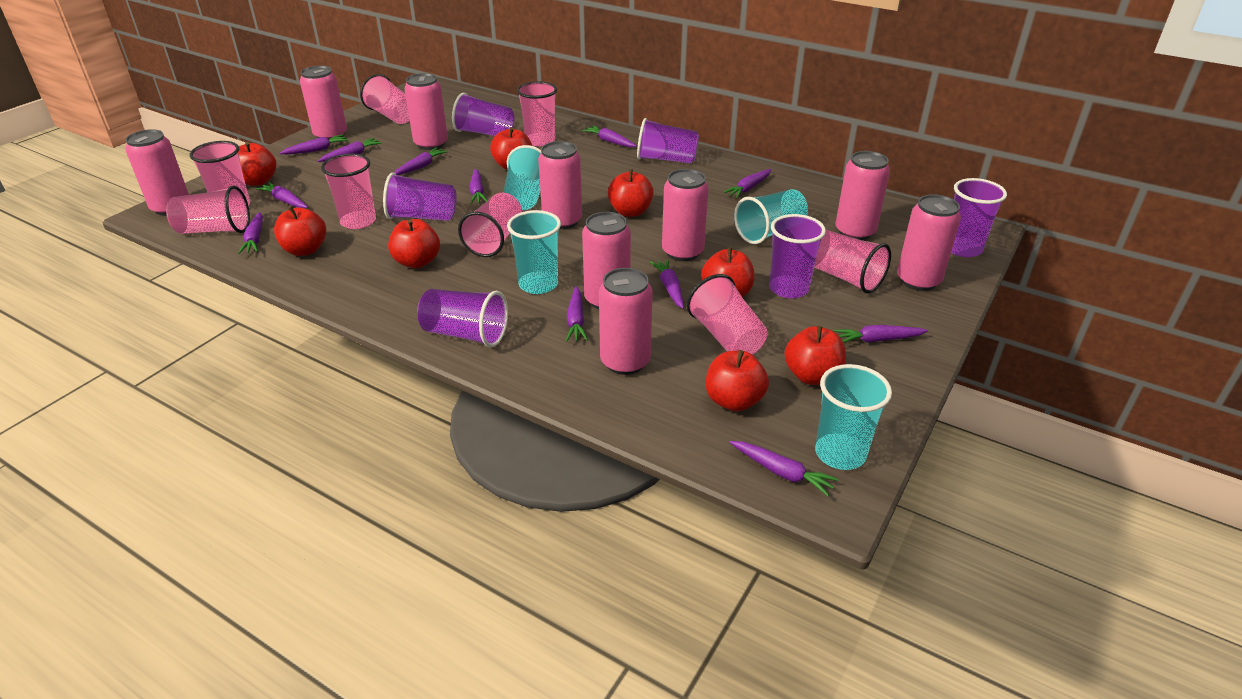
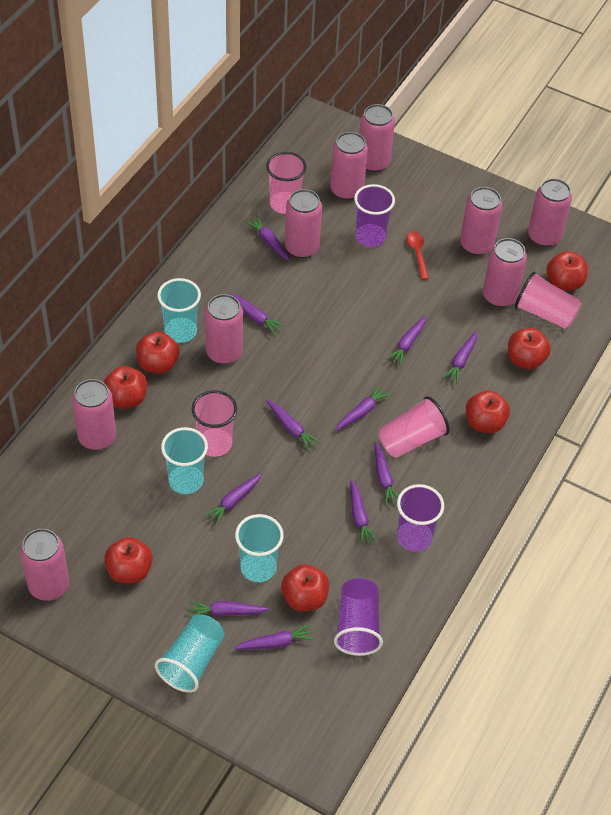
pink cup: [166,186,250,234] [190,141,250,206] [321,154,376,229] [360,74,410,124] [458,193,522,257] [517,81,557,146] [686,274,768,355] [814,230,891,293] = 8 -> [192,390,237,457] [266,152,307,214] [379,396,450,458] [514,271,581,329] = 4
purple carrot: [238,212,263,254] [256,182,308,208] [280,134,349,154] [318,138,382,162] [394,147,448,175] [469,169,487,204] [566,286,588,341] [582,125,637,147] [650,259,684,309] [723,169,771,198] [730,441,839,496] [834,325,928,343] = 12 -> [189,601,269,618] [203,473,262,526] [228,293,285,335] [234,624,315,650] [245,216,290,261] [266,400,321,451] [335,384,391,431] [350,480,377,546] [375,442,398,506] [386,315,426,366] [443,331,477,384] = 11
purple cup: [383,173,457,221] [417,289,508,347] [452,93,514,136] [637,118,699,164] [769,214,826,299] [951,178,1007,257] = 6 -> [334,578,383,656] [354,184,395,247] [397,484,444,552] = 3
red apple: [238,142,277,186] [274,206,326,256] [388,219,440,268] [490,127,532,170] [608,169,654,217] [701,247,754,297] [706,350,769,411] [785,326,846,385] = 8 -> [103,366,147,409] [104,537,153,583] [136,332,179,374] [281,564,329,611] [466,390,510,433] [508,328,551,369] [546,251,588,291] = 7
red spoon: none = 0 -> [407,231,429,280] = 1

